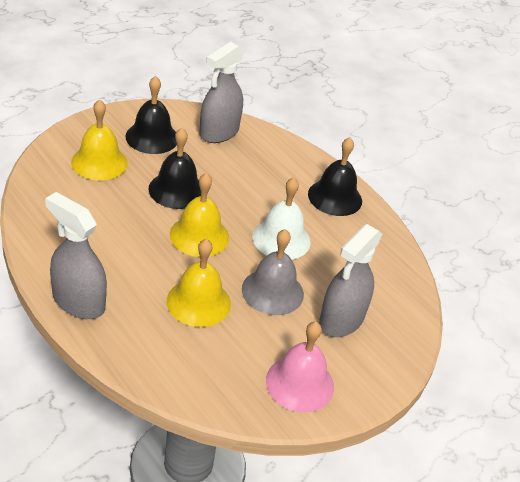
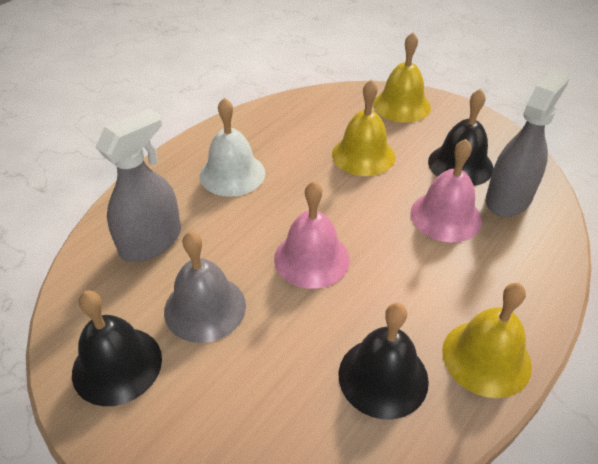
grey spray bottle: [45,192,107,319] [199,42,244,143] [319,224,382,337] = 3 -> [96,109,181,262] [486,70,569,217] = 2
pink bell: [266,322,334,412] = 1 -> [274,181,350,289] [411,139,482,242] = 2

